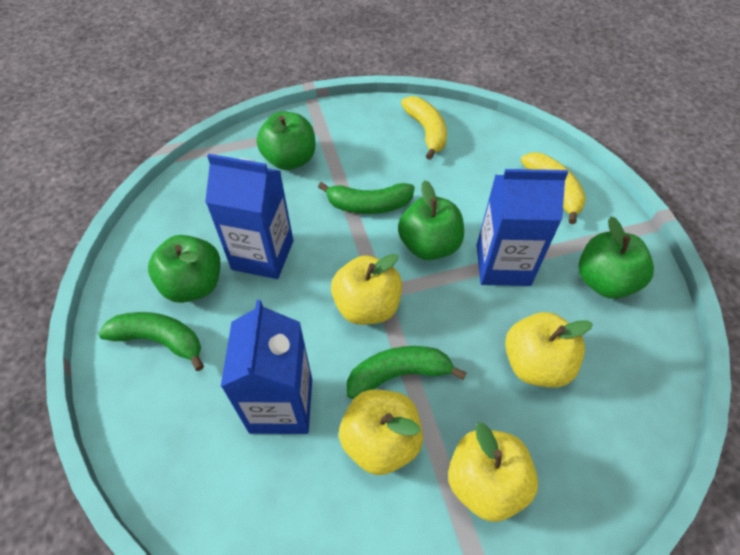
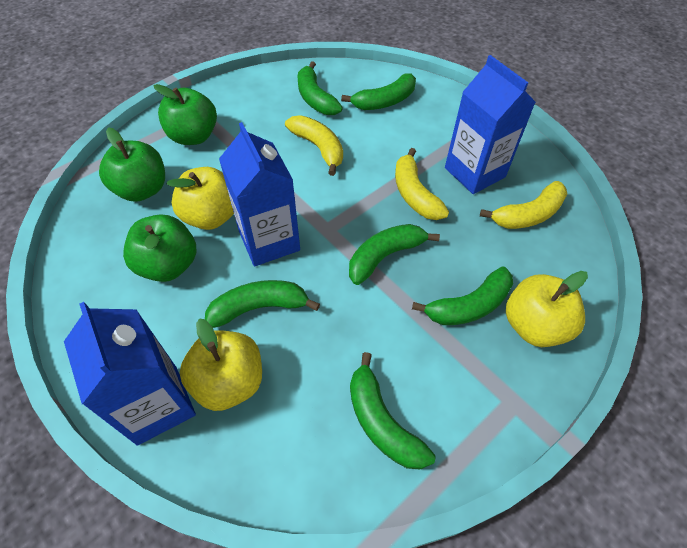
green apple: [148,235,220,303] [256,111,316,170] [398,180,464,260] [578,216,654,299] = 4 -> [99,128,165,202] [123,214,196,282] [153,84,217,145] = 3
green banana: [98,312,204,371] [318,182,415,214] [347,346,467,399] = 3 -> [205,280,320,328] [298,61,343,115] [341,74,416,110] [349,224,440,285] [350,352,436,470] [412,266,513,325] = 6
yellow apple: [331,254,402,325] [339,389,423,475] [448,422,538,522] [505,312,593,387] = 4 -> [167,167,234,230] [180,318,262,411] [506,271,588,347] = 3
yellow banana: [401,96,447,160] [521,152,586,224] = 2 -> [285,115,343,176] [395,148,449,220] [480,181,567,229] = 3

